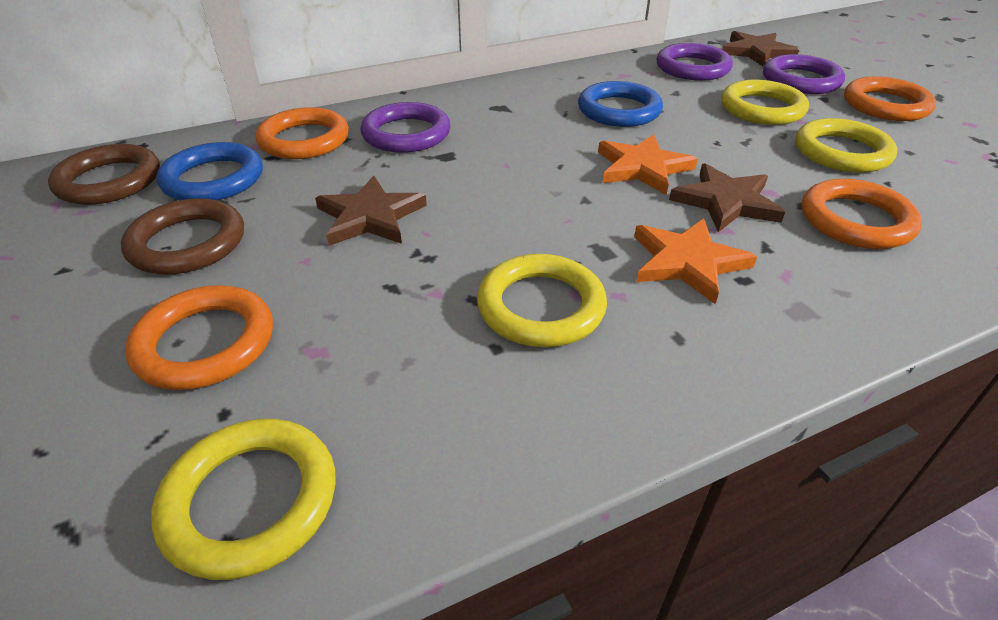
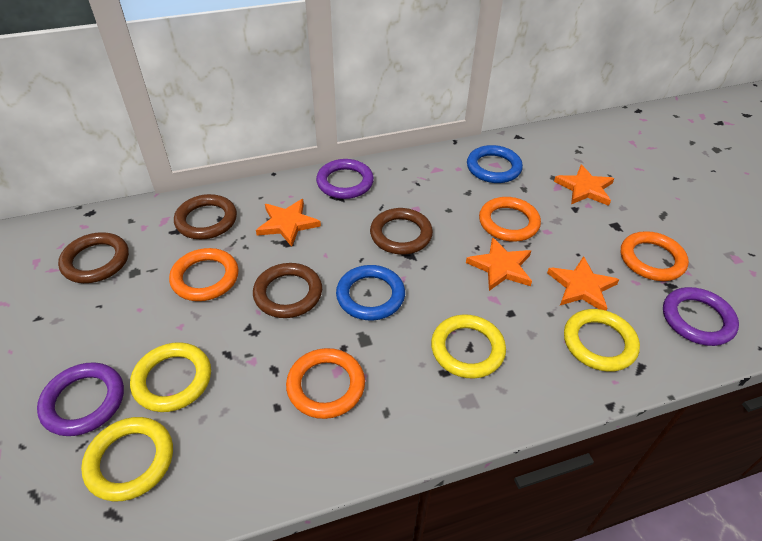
brown ring: [48,144,160,205] [121,198,244,275] = 2 -> [58,232,129,283] [174,194,237,239] [253,263,322,318] [370,208,433,254] = 4
brown star: [315,176,427,246] [669,163,785,232] [722,31,799,66] = 3 -> none = 0
orange star: [598,134,698,195] [634,218,757,304] = 2 -> [256,199,321,247] [466,237,532,291] [547,256,620,311] [554,164,614,206] = 4

